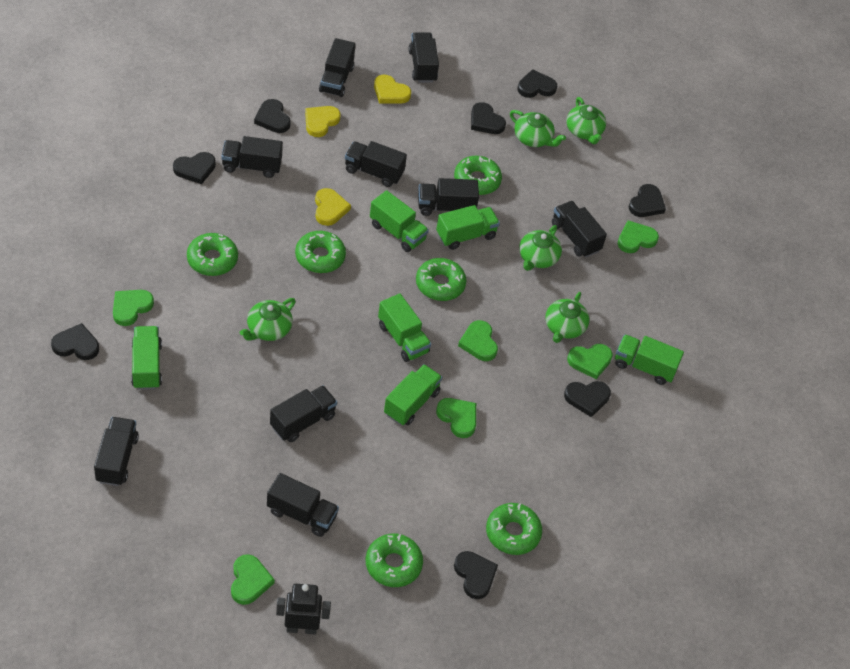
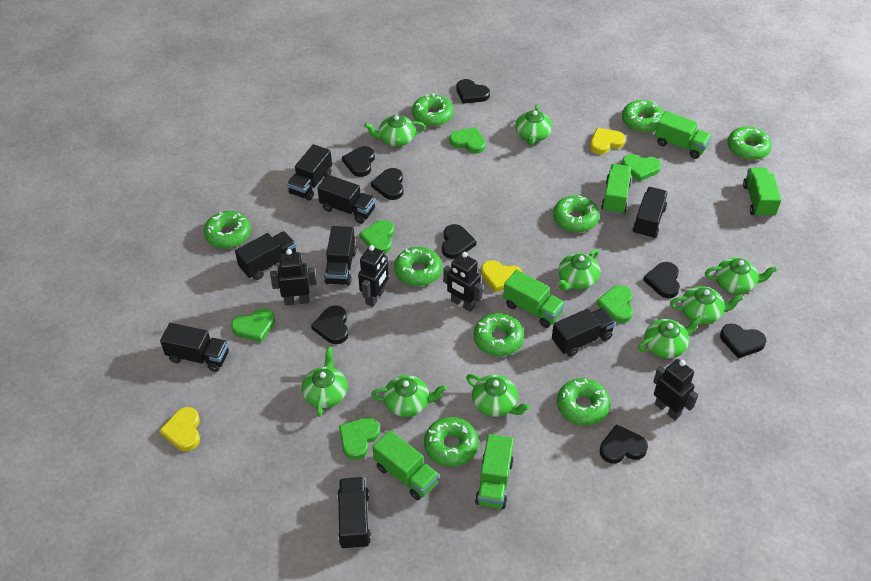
black robot: [276,584,331,634] = 1 -> [270,249,316,305] [358,245,389,307] [443,252,483,312] [653,359,698,420] = 4
black truck: [94,417,139,486] [221,136,283,178] [267,473,339,537] [270,385,337,442] [319,38,355,97] [345,141,407,187] [408,32,439,83] [418,178,479,216] [552,201,607,257] = 9 -> [160,323,229,372] [235,231,296,280] [287,144,332,201] [318,175,376,224] [324,226,356,286] [337,477,371,549] [552,308,616,357] [633,187,668,239] = 8
green donut: [187,233,238,276] [295,231,346,273] [366,534,423,587] [416,258,466,301] [454,156,502,195] [486,503,542,555] = 6 -> [204,211,251,248] [394,247,442,286] [412,93,454,127] [424,417,479,467] [474,313,524,356] [553,195,599,232] [557,378,610,425] [622,100,664,132] [728,127,772,160] = 9
green teapot: [240,298,296,341] [510,110,566,147] [519,225,562,271] [545,292,589,343] [566,97,606,144] = 5 -> [302,347,347,417] [364,115,425,147] [371,375,447,417] [466,374,530,417] [515,104,552,145] [558,249,600,291] [638,316,702,358] [670,286,743,324] [705,258,777,294] = 9

